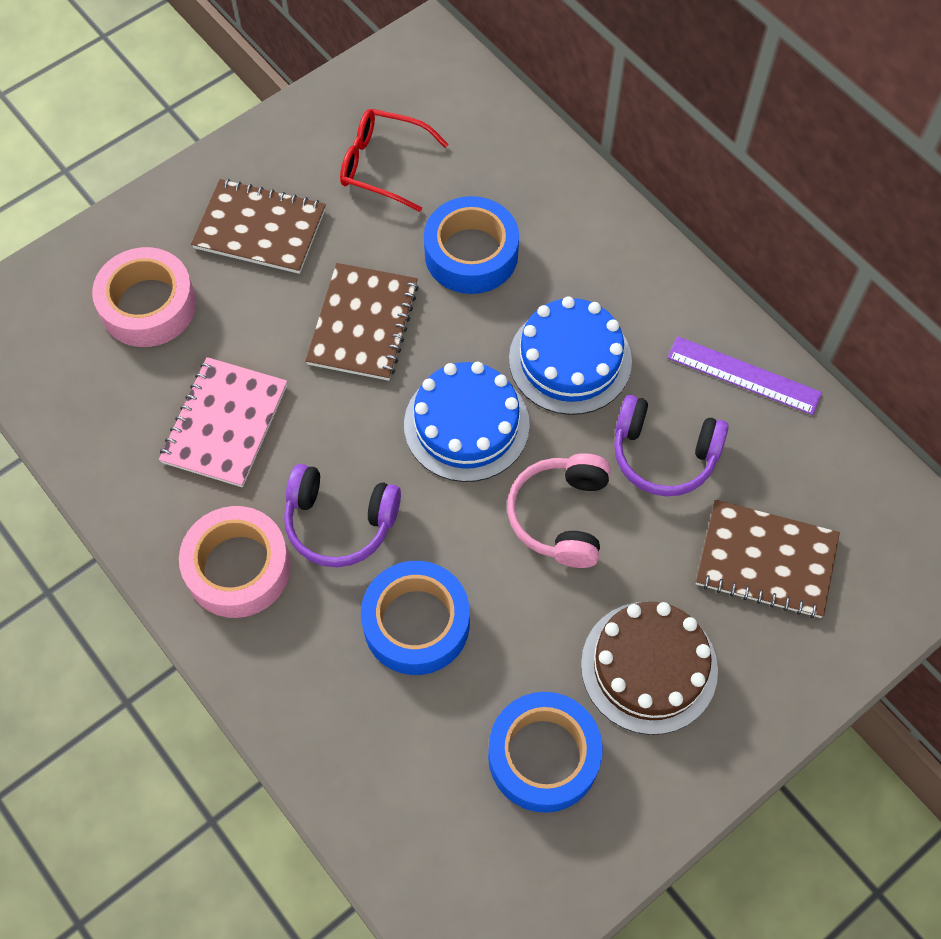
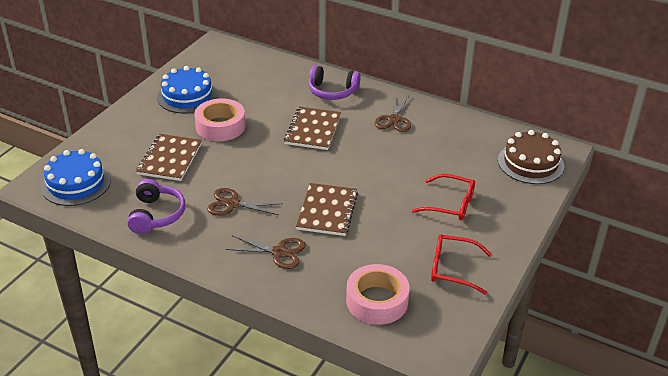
blue tape: [361,561,470,675] [424,196,519,294] [488,692,603,813] = 3 -> none = 0
brown scissors: none = 0 -> [207,188,283,216] [226,235,306,269] [375,94,411,132] = 3
pink headphones: [507,453,611,568] = 1 -> none = 0
pink notebook: [159,357,287,487] = 1 -> none = 0
purple ruler: [667,336,822,415] = 1 -> none = 0
red glasses: [340,109,448,212] = 1 -> [411,174,475,220] [431,235,492,294] = 2

